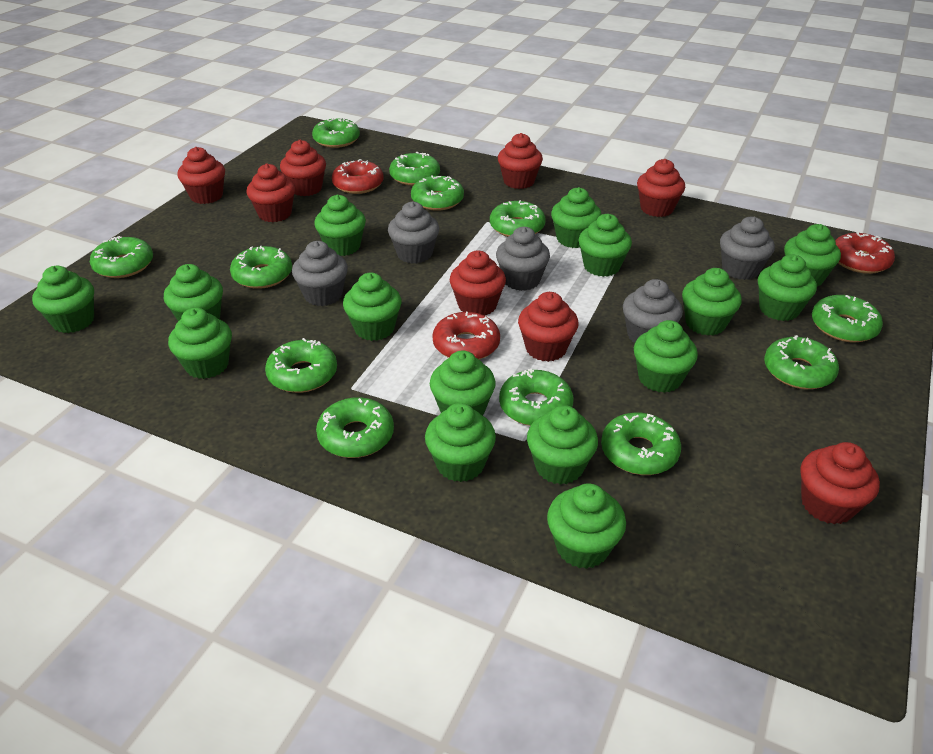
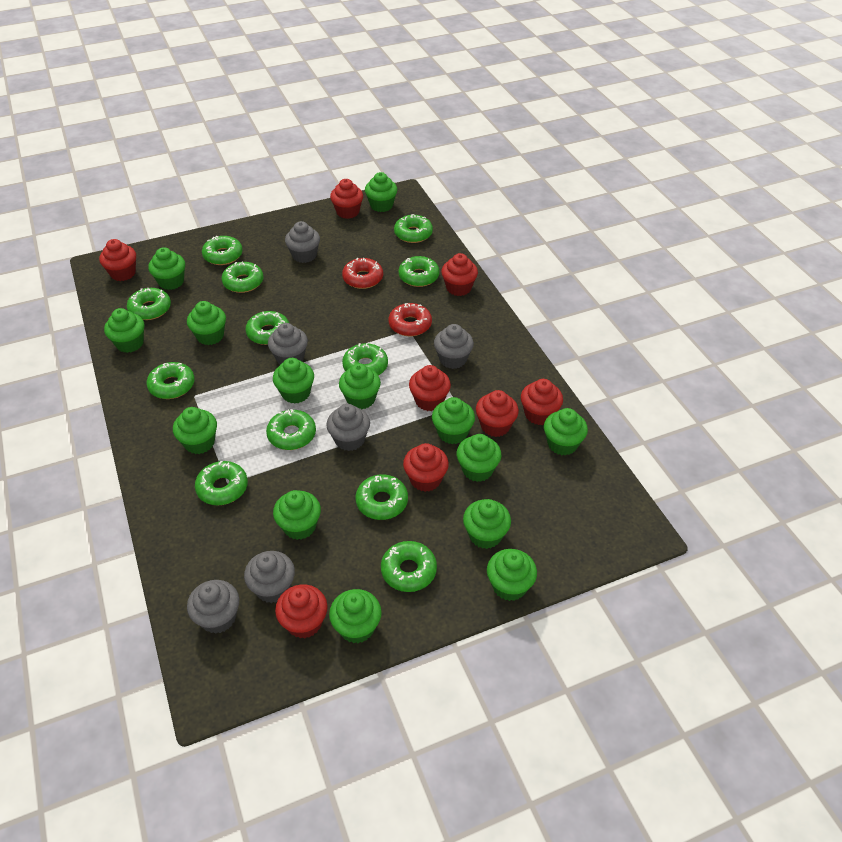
green cupcake: [32,266,94,333] [164,264,223,321] [168,308,232,379] [314,195,366,256] [343,273,402,341] [425,403,496,482] [430,350,496,416] [527,405,598,485] [547,483,626,569] [551,187,602,248] [578,214,632,277] [634,320,698,393] [682,268,742,336] [758,254,817,321] [784,224,841,287] = 15 -> [104,308,145,353] [148,247,185,290] [173,407,217,454] [187,301,226,345] [273,358,314,404] [273,490,321,540] [329,589,382,643] [339,363,381,409] [365,172,397,212] [432,397,475,444] [457,434,501,482] [463,499,511,549] [487,549,537,601] [544,408,588,456] = 14
grey cupcake: [292,241,348,306] [388,201,439,264] [496,227,550,291] [623,279,683,343] [720,217,775,280] = 5 -> [187,580,239,634] [244,551,295,603] [268,323,308,365] [285,221,320,263] [326,404,370,451] [434,324,474,369] = 6
red donut: [332,159,384,194] [432,312,500,360] [835,232,895,274] = 3 -> [342,258,383,289] [389,303,432,336] = 2

